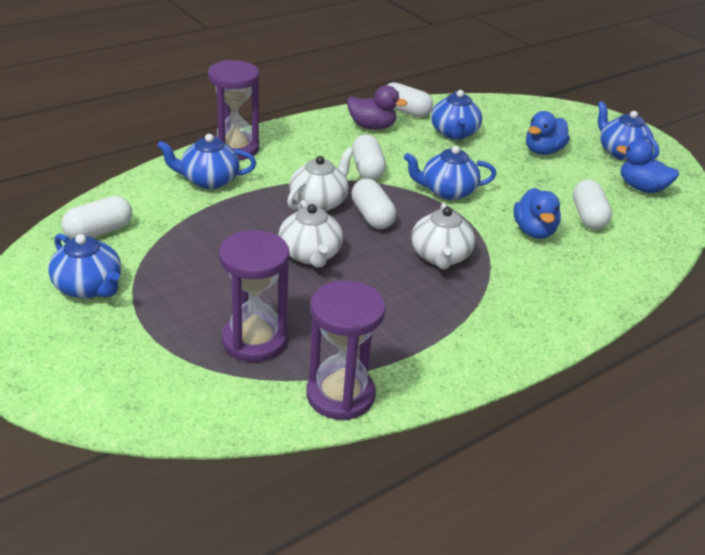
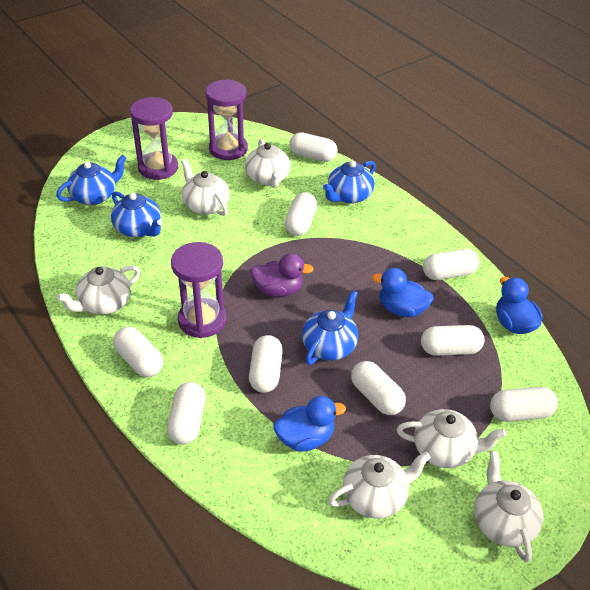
blue teapot: [48,234,121,298] [157,134,256,189] [404,146,497,200] [431,90,482,140] [598,101,659,161] = 5 -> [56,155,126,205] [111,191,162,237] [302,290,358,365] [323,161,376,204] = 4
white capsule: [61,196,132,239] [351,179,396,229] [352,134,386,180] [387,82,433,117] [573,180,612,229] = 5 -> [113,327,163,377] [167,382,205,445] [249,335,283,393] [285,192,317,236] [289,132,338,162] [351,361,406,415] [421,325,485,356] [423,249,479,280] [490,387,558,422] = 9
white teapot: [278,200,343,268] [287,147,354,211] [411,203,475,269] = 3 -> [56,266,140,315] [181,159,230,216] [245,139,291,188] [328,452,431,519] [397,409,506,468] [474,450,544,562] = 6

